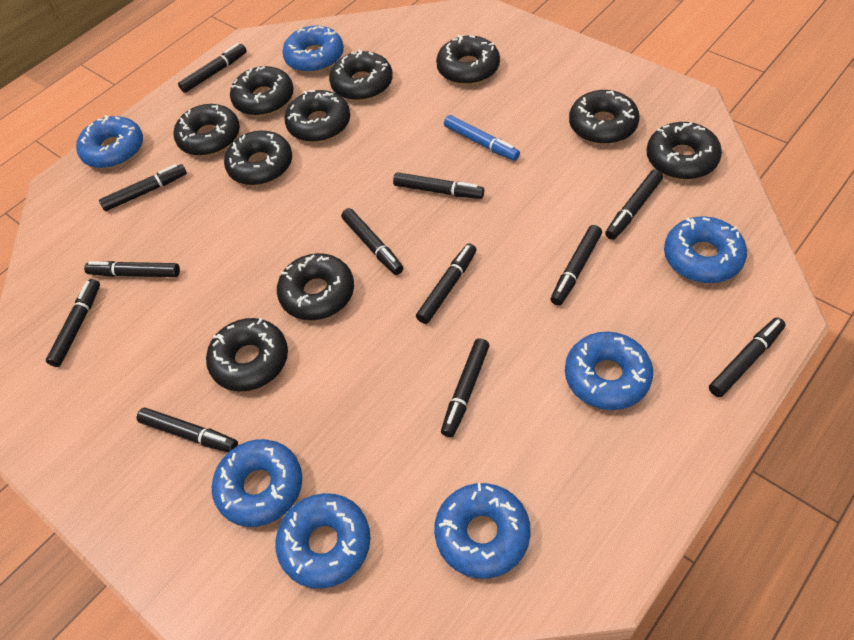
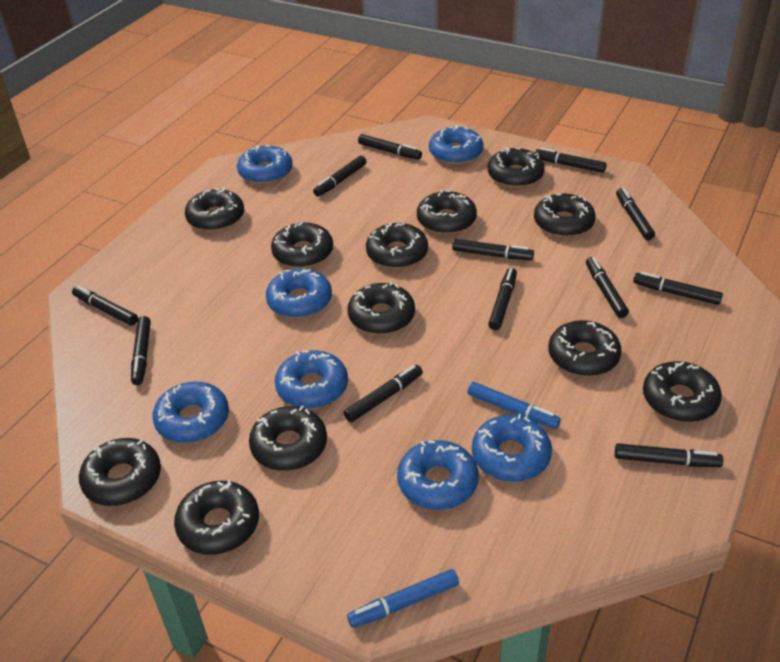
black donut: [174,104,240,156] [206,318,288,391] [224,131,292,185] [230,66,294,116] [277,253,354,320] [284,90,350,142] [329,49,393,101] [436,35,500,85] [569,90,640,144] [647,122,722,179] = 10 -> [79,438,161,506] [174,480,259,555] [185,188,244,231] [249,406,327,471] [271,222,333,268] [348,282,415,334] [366,223,428,269] [417,190,477,234] [488,148,545,188] [534,193,596,237] [549,320,622,376] [643,361,722,422] = 12
blue marker: [444,115,520,161] = 1 -> [347,569,459,628] [468,382,561,429] = 2

